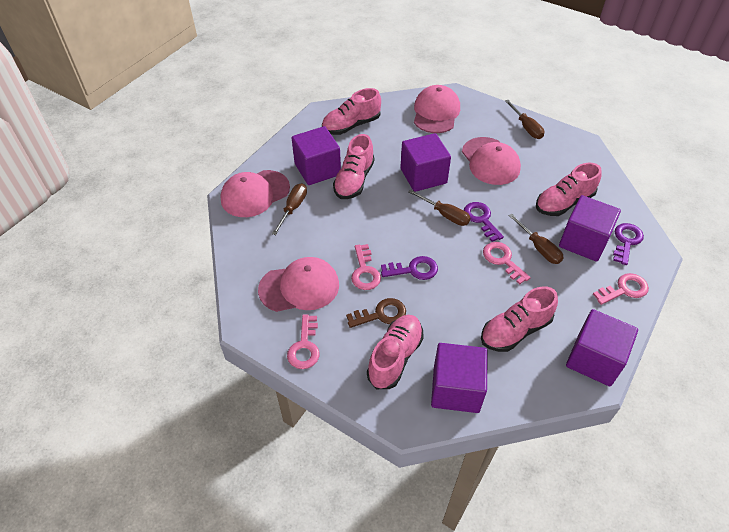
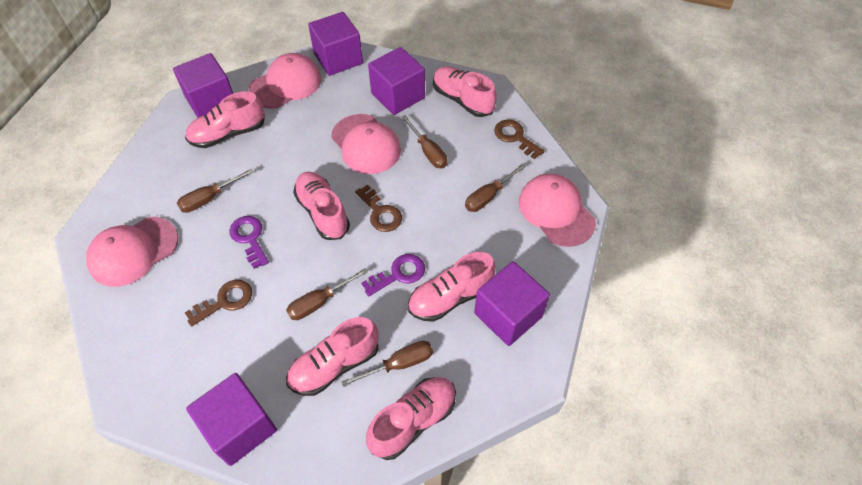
brown key: [346,298,406,328] = 1 -> [185,280,252,326] [355,184,402,232] [494,120,545,159] = 3
brown screwdriver: [272,183,307,235] [409,190,470,226] [505,100,544,139] [508,214,564,264] = 4 -> [177,168,254,213] [286,268,368,320] [341,341,433,387] [401,115,448,168] [465,163,526,212] = 5
pink key: [287,314,320,369] [351,244,381,290] [483,242,531,285] [593,273,649,305] = 4 -> none = 0
pink shoe: [322,88,381,135] [333,134,375,199] [367,315,424,389] [481,287,558,352] [536,163,602,216] = 5 -> [185,91,265,148] [286,317,379,396] [293,172,350,240] [366,377,456,460] [408,252,496,322] [433,66,497,117] = 6
purple key: [381,256,438,280] [464,202,504,242] [613,223,644,265] = 3 -> [229,216,269,269] [362,254,425,296] = 2

